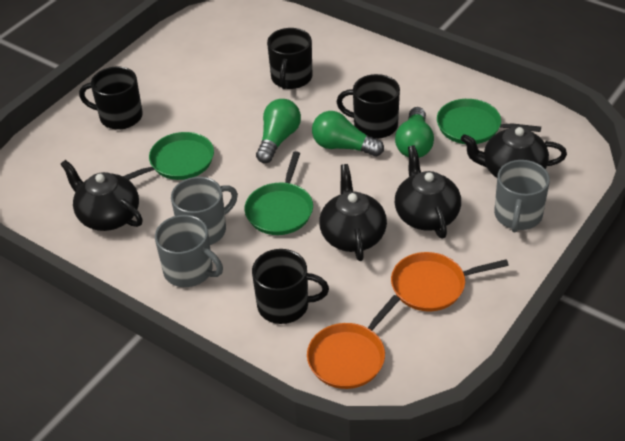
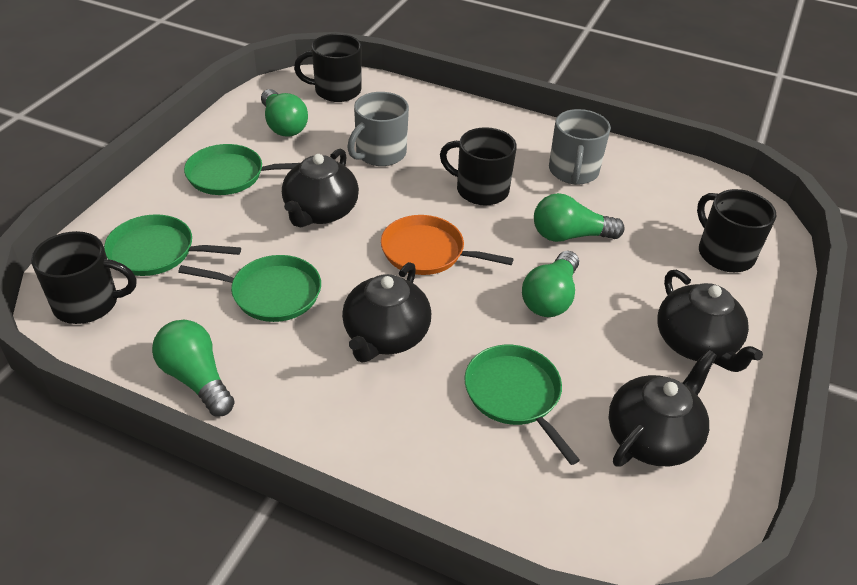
green light bulb: [256,99,301,163] [312,111,384,157] [395,107,434,158] = 3 -> [152,320,235,417] [261,89,308,137] [522,251,579,317] [534,193,625,242] = 4
green pan: [123,132,214,180] [245,151,313,235] [437,99,541,144] = 3 -> [104,214,241,276] [178,255,321,322] [184,144,299,195] [464,345,580,465] = 4
grey mug: [155,215,223,287] [171,177,238,245] [494,160,550,232] = 3 -> [347,92,409,166] [549,109,611,185] = 2
orange pan: [307,295,400,389] [391,252,509,311] = 2 -> [381,215,514,275] = 1

